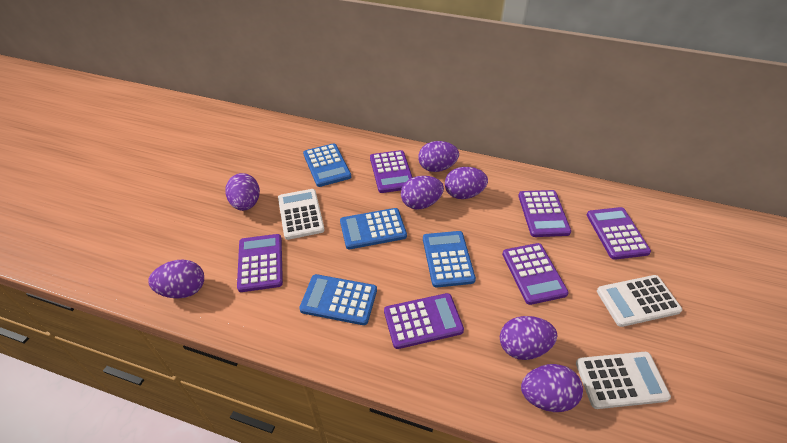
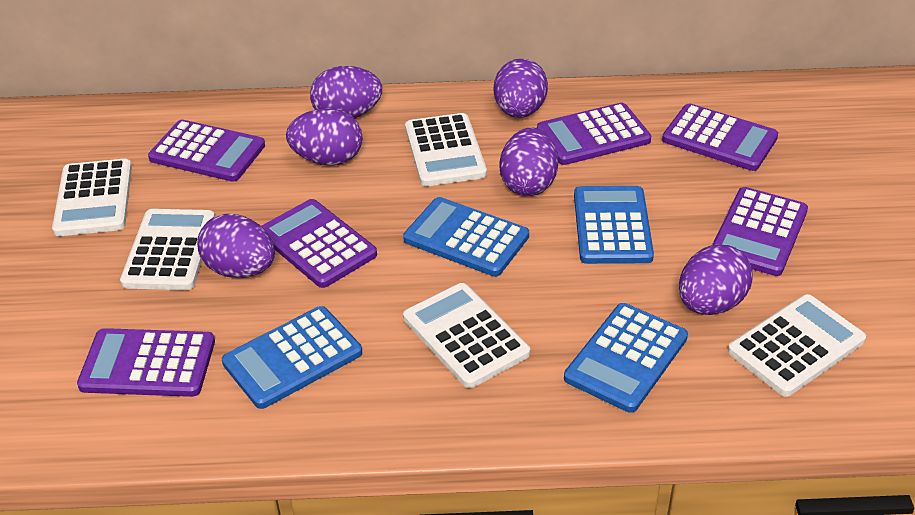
purple egg: [148,259,204,299] [225,173,260,211] [401,176,444,210] [418,141,459,172] [445,167,488,199] [500,316,557,360] [521,364,583,412] = 7 -> [197,214,275,278] [286,108,363,165] [310,66,382,119] [494,59,548,118] [499,128,558,196] [679,244,753,315] = 6
white calculator: [278,189,325,240] [576,352,671,409] [597,275,682,327] = 3 -> [52,159,132,236] [120,209,215,290] [403,283,530,388] [405,113,487,186] [728,294,866,397] = 5

